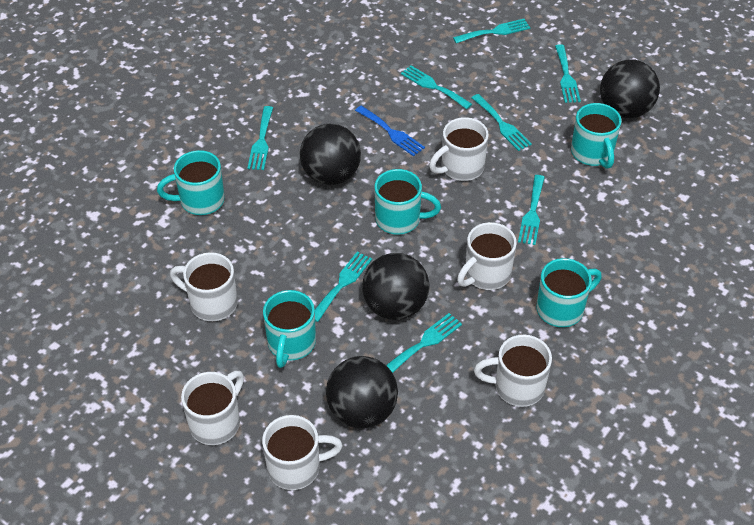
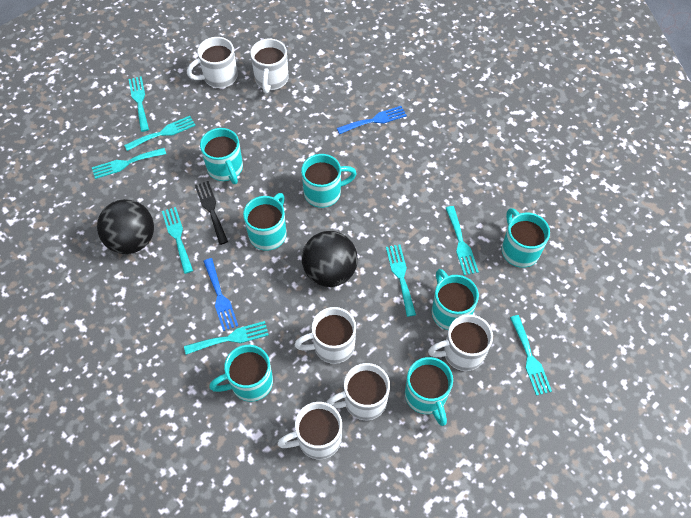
black ball: [300,124,361,185] [326,356,398,429] [362,253,429,320] [600,59,660,118] = 4 -> [97,199,154,254] [302,231,358,287] = 2
black fork: none = 0 -> [195,181,228,245] = 1
blue fork: [355,106,425,157] = 1 -> [203,258,238,331] [337,106,407,134] = 2
turquoise mug: [157,150,225,215] [263,290,316,368] [374,169,441,235] [536,258,602,327] [571,103,621,169] = 5 -> [200,128,243,184] [209,345,273,402] [243,193,287,251] [301,154,357,208] [405,357,453,426] [432,269,479,330] [502,208,550,268] = 7

